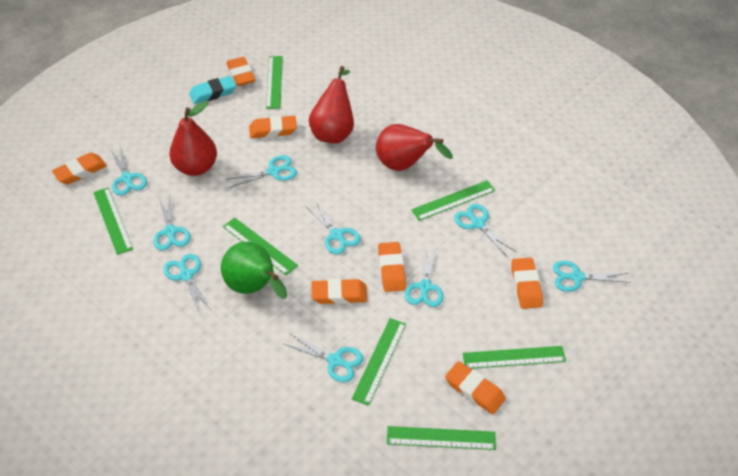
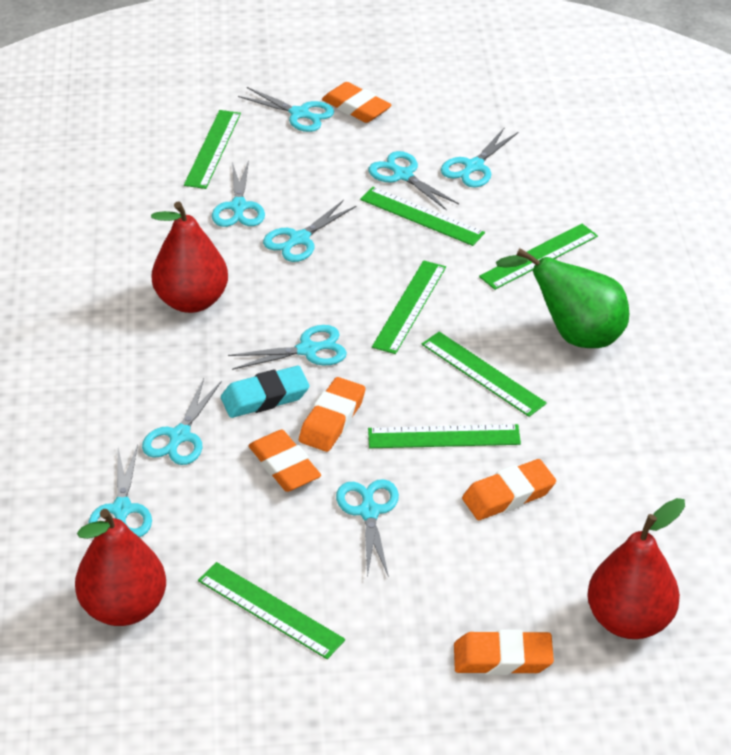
orange eraser: [52,153,107,184] [226,57,256,86] [249,116,297,138] [311,278,367,304] [378,242,406,292] [445,361,506,414] [511,258,543,309] = 7 -> [248,430,321,492] [299,377,365,452] [322,82,392,123] [454,630,554,675] [462,459,556,520] = 5

